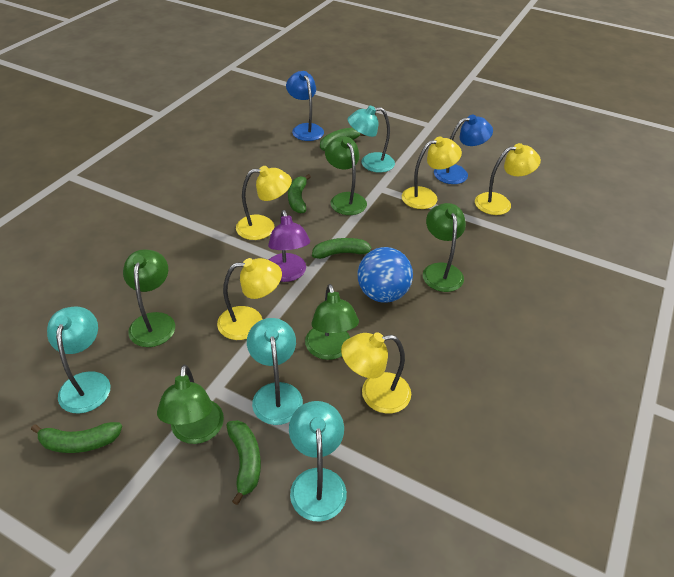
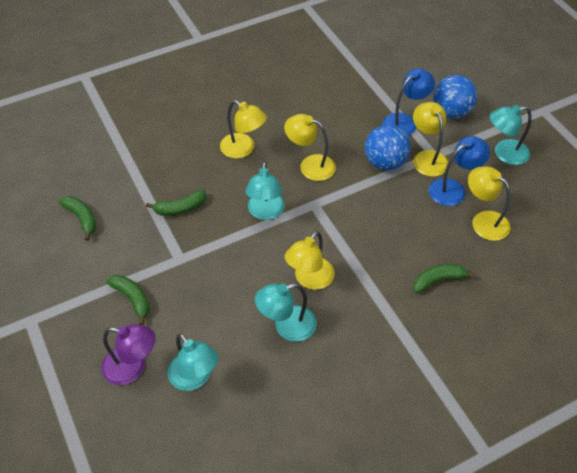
blue ball: [358,247,413,302] = 1 -> [365,125,411,171] [433,75,477,119] = 2
green banana: [31,422,122,453] [226,420,261,505] [288,174,311,213] [312,238,374,259] [320,128,366,151] = 5 -> [59,196,96,241] [106,275,150,325] [146,190,206,216] [413,264,475,293] = 4
green lamp: [123,249,175,347] [157,364,224,444] [305,284,359,360] [325,136,367,215] [423,203,466,292] = 5 -> none = 0

